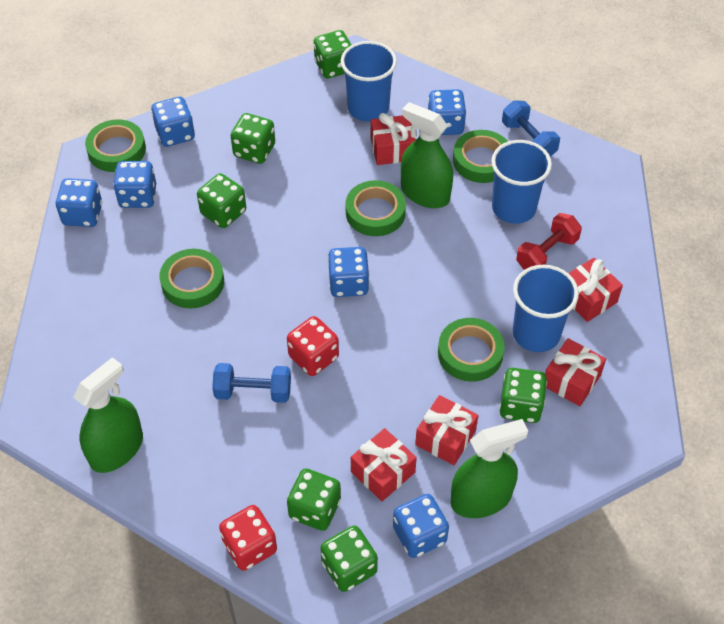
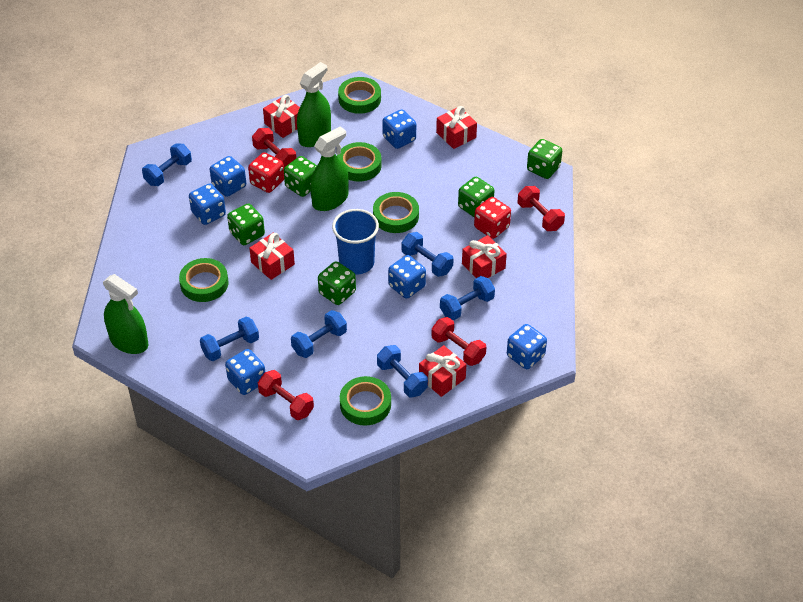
blue cup: [341,41,397,121] [491,140,552,224] [513,265,579,352] = 3 -> [332,209,379,275] = 1
blue dumbbell: [212,363,291,403] [502,100,560,157] = 2 -> [142,143,192,186] [200,317,259,361] [291,310,347,358] [377,345,428,397] [401,232,454,277] [440,276,495,320] = 6
green dice: [197,173,246,228] [231,113,275,164] [287,468,341,531] [314,30,352,78] [320,525,378,592] [499,368,547,423] = 6 -> [227,203,265,245] [284,156,317,197] [318,261,356,305] [458,177,495,217] [527,139,562,179] = 5
red dumbbell: [516,213,582,270] = 1 -> [252,128,296,168] [258,370,314,420] [431,317,486,366] [518,186,565,231] = 4

